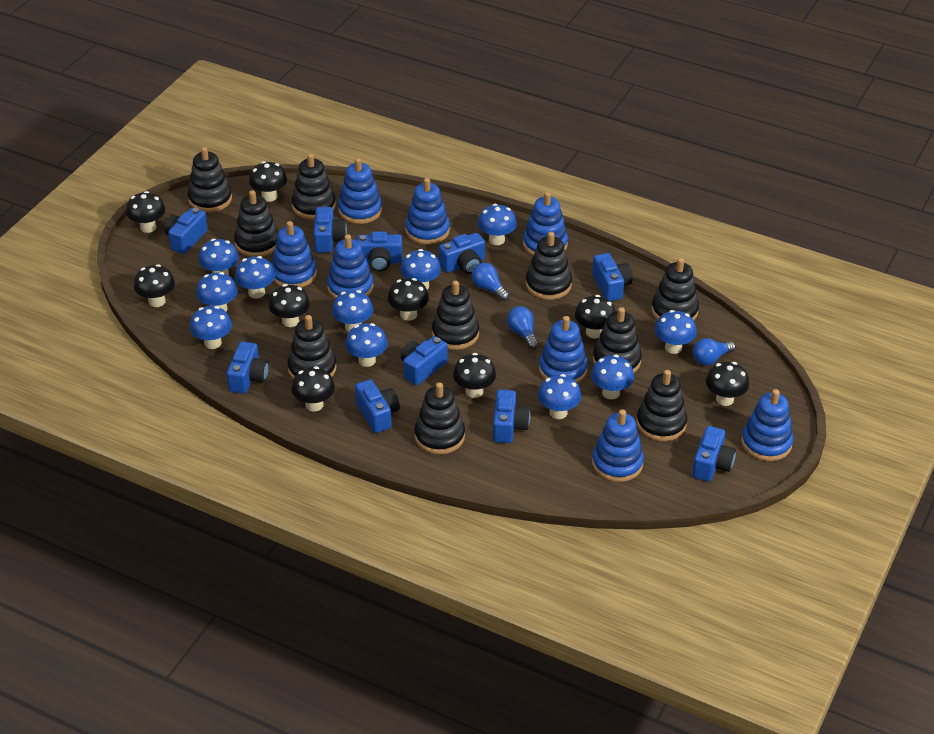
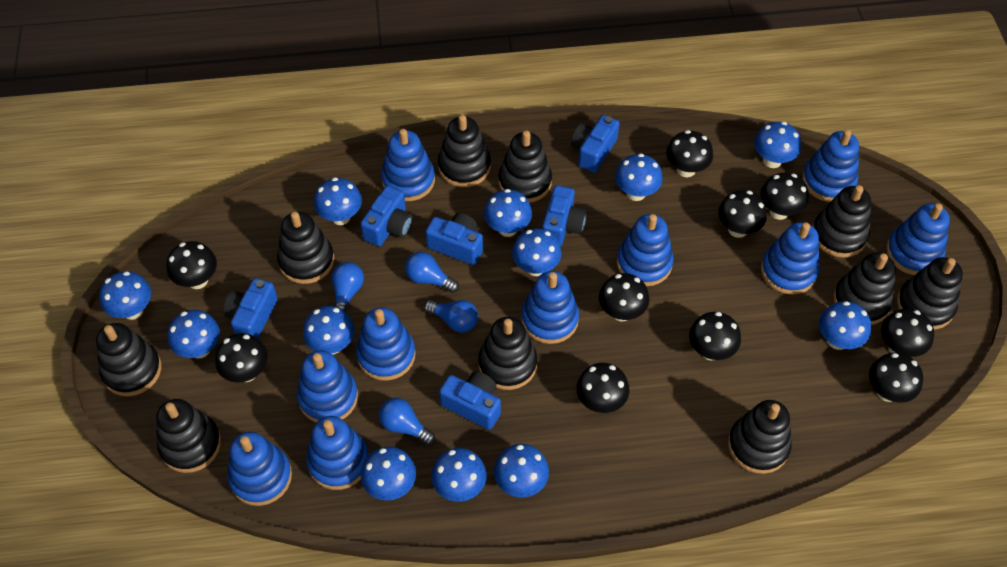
black mushroom: [126,191,165,233] [134,264,175,307] [249,161,287,202] [268,284,310,327] [291,366,335,412] [388,278,429,321] [453,353,496,398] [575,295,616,338] [706,362,749,406] = 9 -> [166,241,217,289] [215,333,268,383] [576,363,630,413] [599,273,649,321] [666,130,713,177] [689,312,741,361] [718,190,767,238] [760,173,809,220] [869,352,923,403] [881,309,934,357] = 10
blue camera: [164,208,208,254] [227,342,269,394] [313,207,347,253] [355,379,400,433] [357,231,402,272] [401,336,447,386] [439,233,485,274] [493,389,530,443] [592,253,633,301] [692,426,736,482] = 10 -> [223,278,278,339] [360,186,413,246] [425,213,483,265] [439,371,501,430] [542,185,587,246] [571,115,620,173] = 6
blue light bulb: [471,263,509,301] [507,306,538,349] [693,338,736,366] = 3 -> [332,262,364,312] [379,398,435,445] [405,252,459,293] [424,300,478,333] = 4
blue mushroom: [190,306,232,349] [196,272,238,311] [198,239,239,276] [235,256,275,298] [332,290,373,332] [345,323,387,367] [401,249,441,290] [478,204,517,245] [538,374,581,419] [591,355,634,399] [655,310,697,354] = 11 -> [99,271,151,320] [167,310,220,359] [303,306,355,354] [314,177,362,225] [361,447,416,501] [431,448,487,502] [484,189,532,237] [494,444,549,497] [512,228,562,276] [615,154,662,201] [754,122,801,168] [819,301,871,350] = 12
blue stacking toy: [271,221,317,288] [327,234,374,299] [338,158,382,224] [405,178,450,244] [523,192,568,256] [539,316,588,383] [592,409,644,482] [741,389,793,461] = 8 -> [227,432,292,506] [297,350,358,422] [306,416,369,490] [356,307,416,381] [381,129,435,201] [521,271,579,344] [617,214,674,286] [761,222,819,295] [802,130,859,202] [886,203,950,275] = 10

